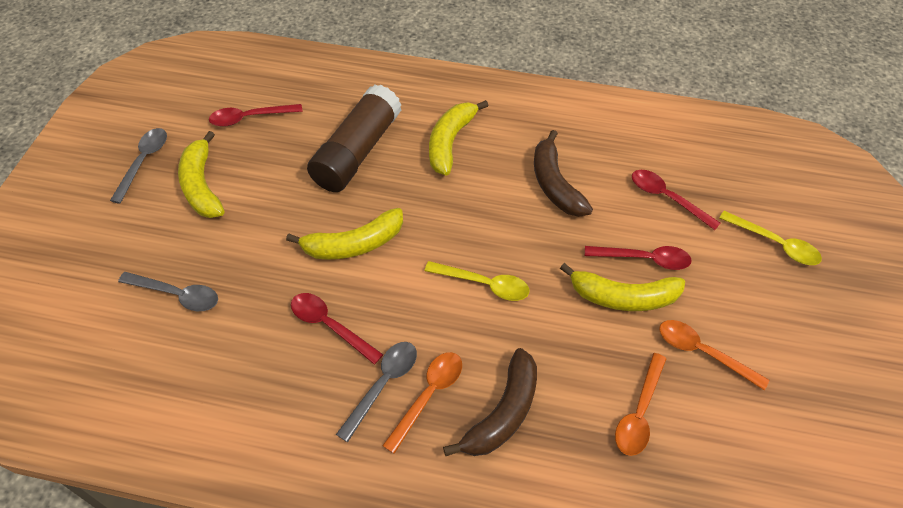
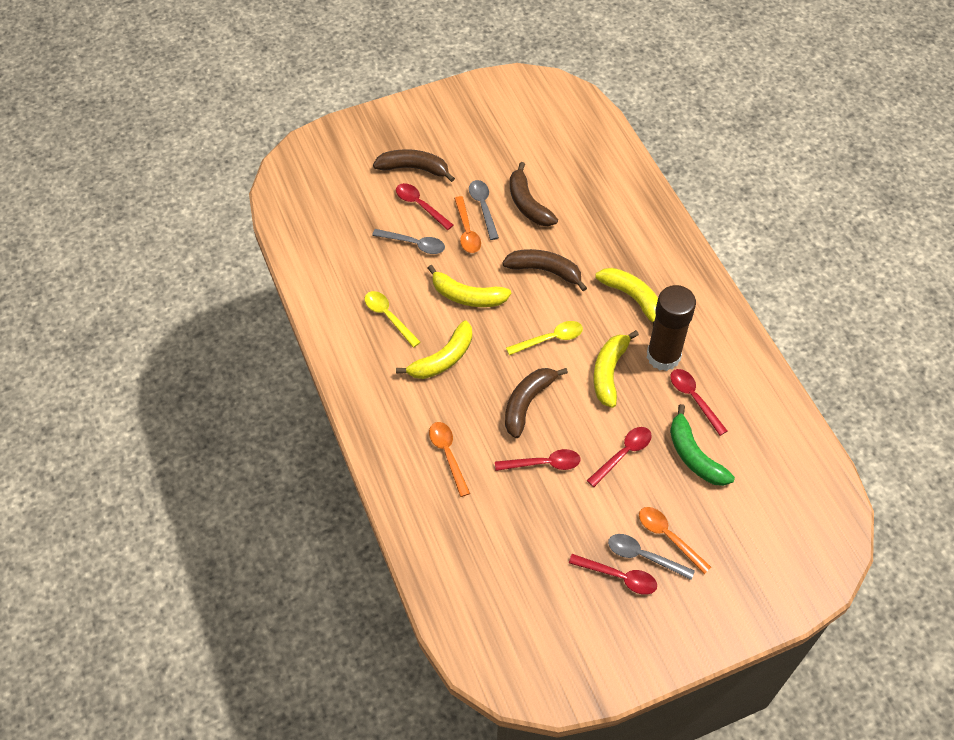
brown banana: [443,348,537,456] [534,130,593,217] = 2 -> [373,149,455,182] [502,249,587,291] [505,368,568,438] [510,162,558,226] = 4
green banana: none = 0 -> [670,404,735,486] = 1
red spoon: [209,104,303,127] [291,293,383,365] [585,246,692,270] [632,170,721,230] = 4 -> [396,183,453,230] [495,449,581,471] [569,554,657,595] [587,427,652,487] [670,369,727,436] = 5

